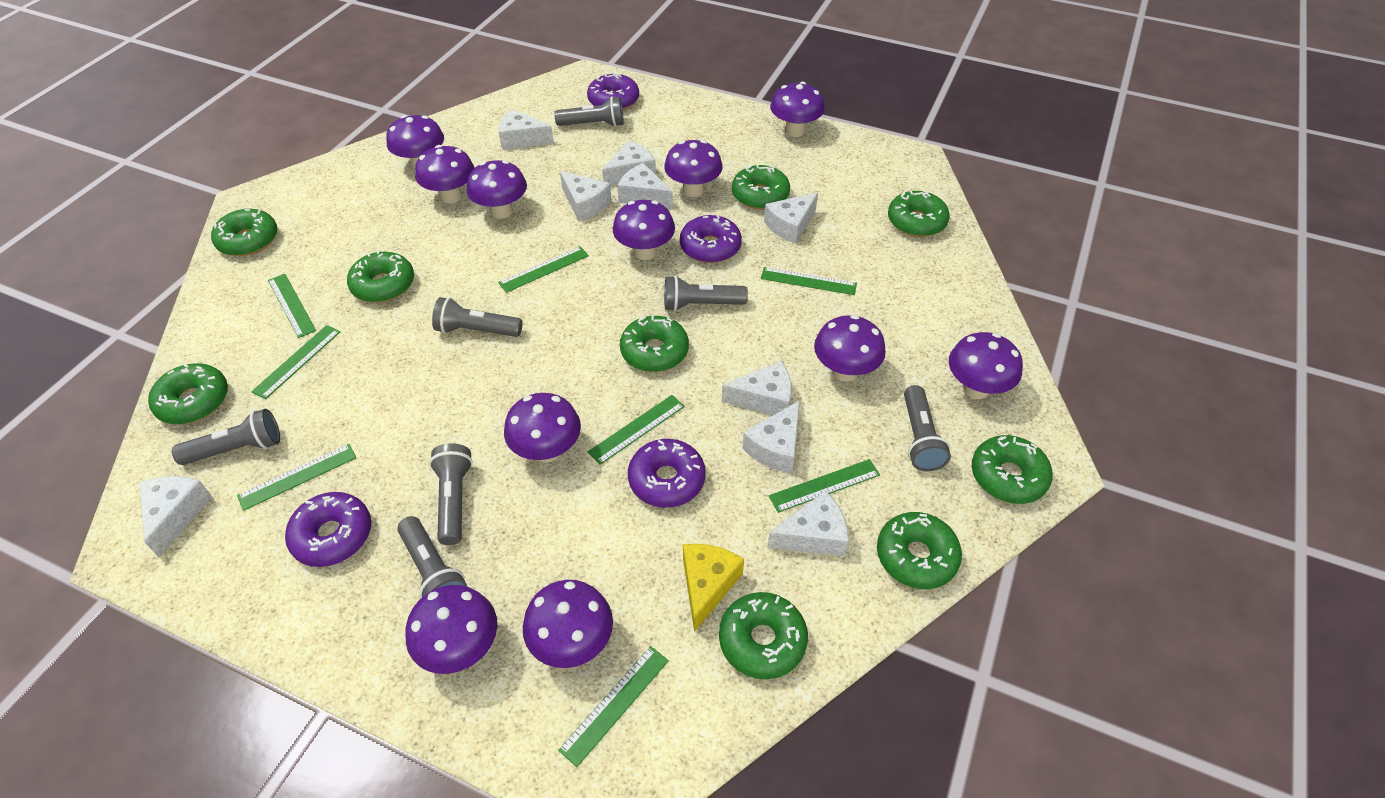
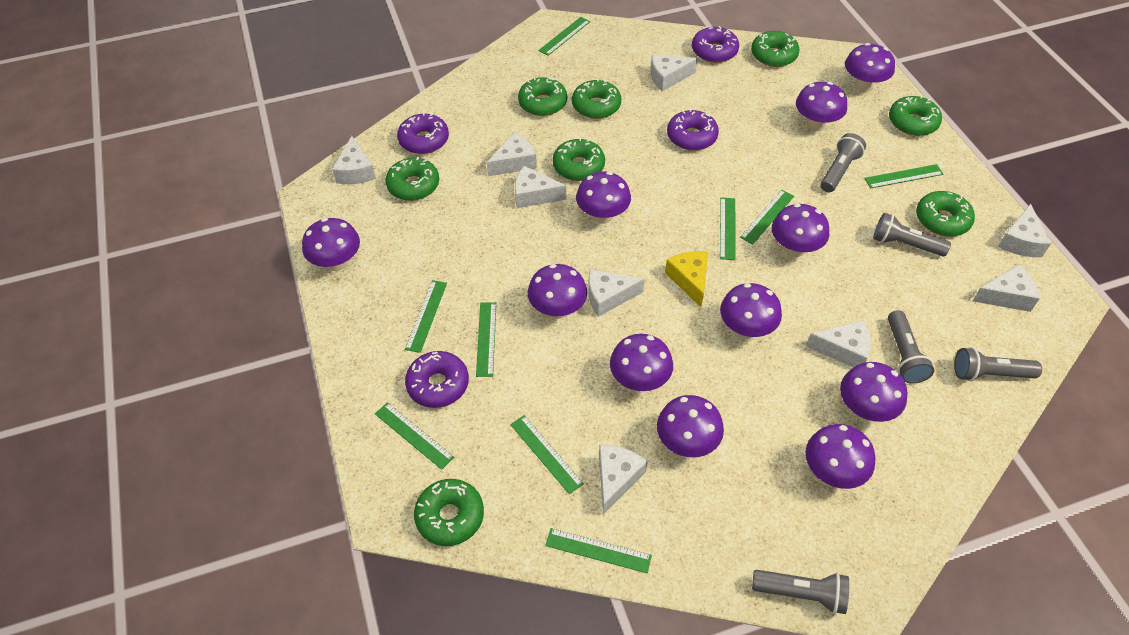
green donut: [148,363,228,424] [211,209,277,256] [347,250,414,303] [620,316,689,372] [719,592,808,679] [732,165,790,209] [877,512,962,589] [888,191,950,237] [972,435,1052,504] = 9 -> [385,157,439,201] [414,479,484,546] [518,77,567,116] [553,138,605,181] [572,79,621,119] [751,31,800,67] [889,96,942,136] [916,191,975,237] = 8
green ruler: [237,444,356,511] [251,325,340,400] [268,274,316,338] [498,246,589,293] [558,646,669,767] [588,395,685,465] [761,267,857,295] [769,459,880,513] = 8 -> [375,402,454,470] [405,280,447,353] [476,302,496,377] [510,415,584,494] [538,17,590,56] [545,528,652,573] [720,197,736,260] [740,190,794,244] [864,164,943,188] = 9
grey flashlight: [172,409,280,465] [397,516,467,599] [429,443,473,545] [432,297,522,337] [554,97,624,127] [664,275,748,311] [904,385,951,471] = 7 -> [752,570,849,614] [821,133,866,192] [873,213,951,256] [888,310,934,384] [954,347,1042,381] = 5

